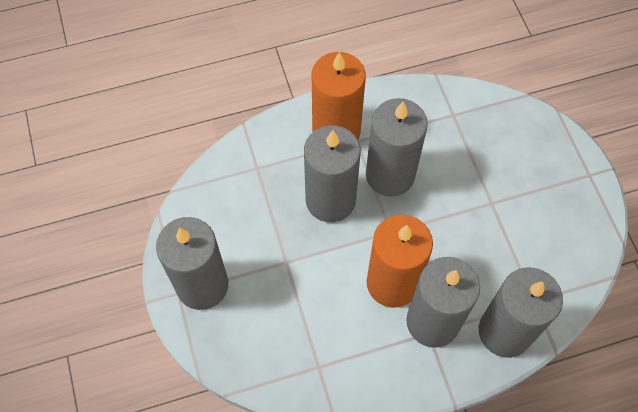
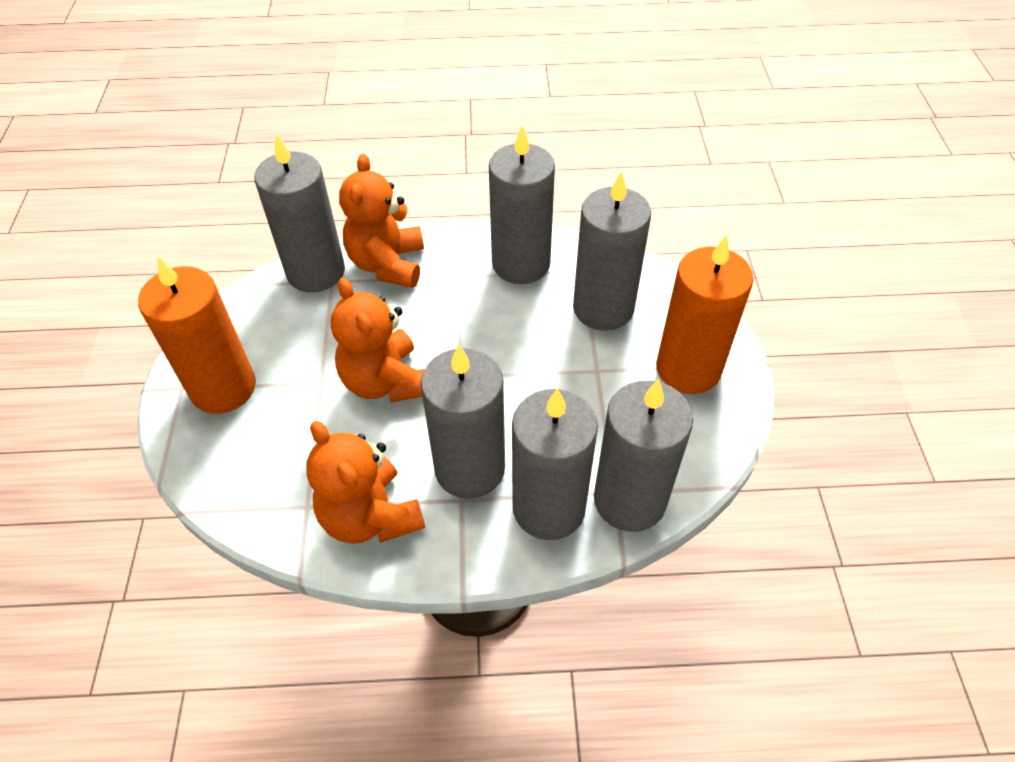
grey candle: [156,217,228,310] [304,125,361,222] [366,98,428,197] [406,257,480,348] [479,268,563,358] = 5 -> [254,134,345,292] [421,344,505,499] [489,126,555,284] [512,388,598,540] [573,171,651,331] [594,379,693,532] = 6
orange teddy bear: none = 0 -> [306,421,425,544] [331,278,425,403] [339,154,424,288] = 3

